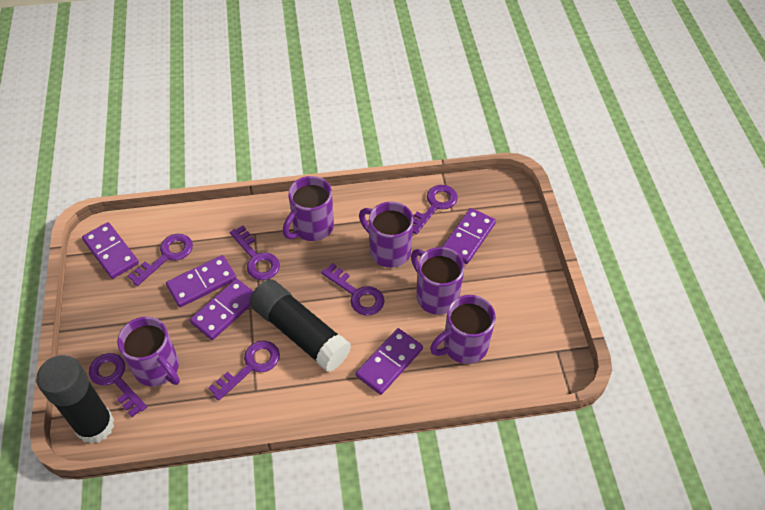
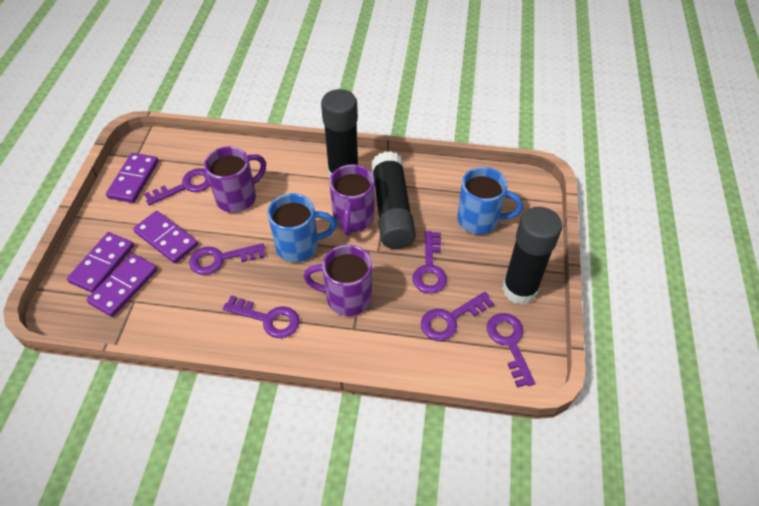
black glue stick: [36,355,114,444] [250,279,351,372] = 2 -> [321,89,358,179] [371,151,416,249] [502,207,562,305] = 3
blue mug: none = 0 -> [268,193,337,262] [457,167,523,234] = 2
purple domino: [82,222,139,279] [166,255,237,307] [190,279,254,340] [356,328,423,395] [442,208,496,264] = 5 -> [67,232,134,293] [87,253,158,317] [106,153,159,203] [133,211,198,264] = 4
purple mug: [117,317,180,386] [283,176,334,241] [359,202,414,268] [411,247,465,315] [430,295,496,364] = 5 -> [204,146,266,213] [304,245,372,316] [329,164,375,236] = 3

